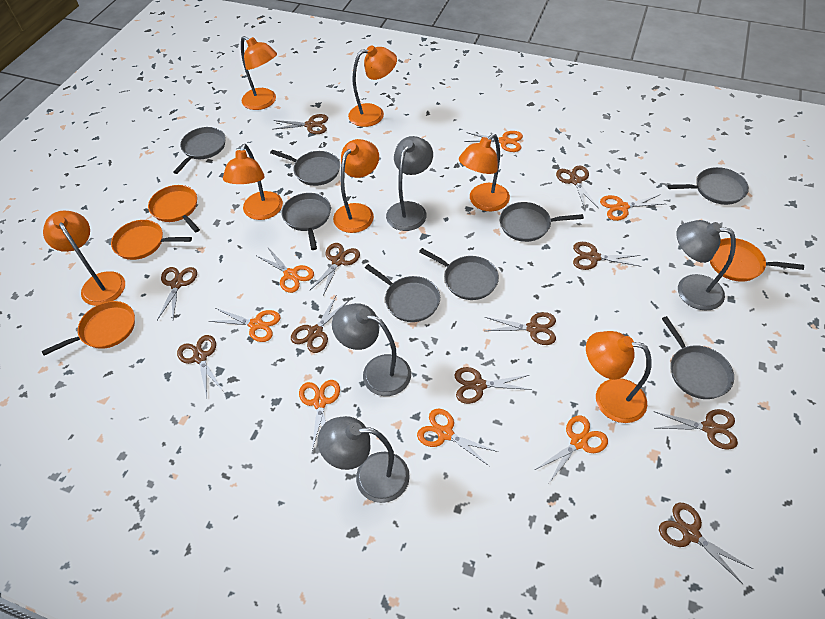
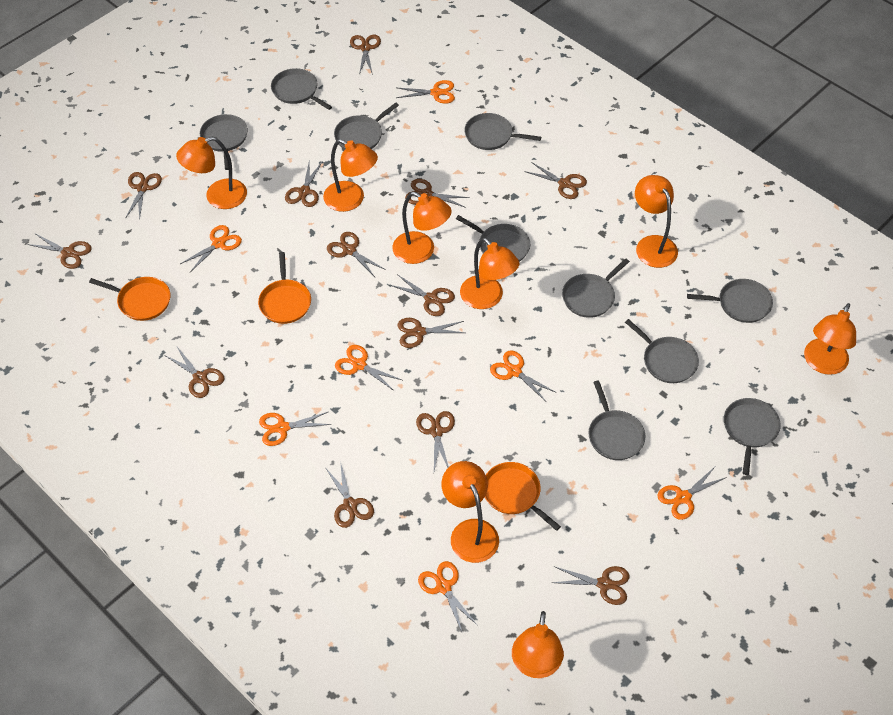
brown scissors: [157,267,197,320] [177,335,223,398] [272,114,328,134] [291,296,349,353] [309,243,360,295] [455,367,532,404] [485,312,556,345] [556,165,598,209] [573,242,642,270] [653,409,738,450] [659,503,753,584] = 11 -> [27,234,92,269] [125,172,162,220] [164,347,224,398] [285,160,323,207] [325,461,374,528] [327,232,386,277] [350,35,381,75] [390,274,455,316] [397,318,465,348] [405,179,470,208] [416,411,455,471] [524,162,587,199] [552,566,630,605] = 13
grey lamp: [317,416,410,503] [332,303,411,396] [386,136,433,231] [677,220,736,311] = 4 -> none = 0
grey pan: [173,127,226,174] [270,149,340,186] [281,193,331,250] [365,264,440,322] [419,248,499,300] [500,202,584,242] [662,316,734,399] [668,167,749,205] = 8 -> [200,114,248,170] [271,68,332,110] [334,102,399,150] [456,215,530,262] [464,113,541,150] [562,258,630,318] [588,380,646,460] [625,319,699,383] [687,279,773,323] [724,398,781,475] = 10
orange lamp: [43,211,125,306] [223,144,283,220] [241,36,277,110] [333,139,379,233] [348,45,397,127] [459,134,510,211] [586,331,652,423] = 7 -> [176,137,247,209] [323,139,378,212] [392,192,452,264] [441,461,499,563] [460,237,520,309] [512,611,564,678] [635,175,678,268] [804,303,856,375] = 8
orange pan: [42,301,135,356] [111,220,192,260] [148,185,200,233] [710,238,804,282] = 4 -> [89,277,170,321] [258,252,311,324] [485,462,561,531] = 3

